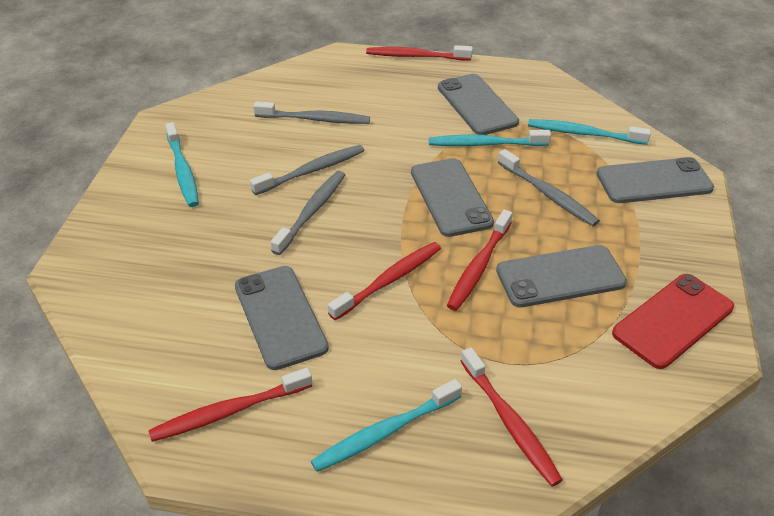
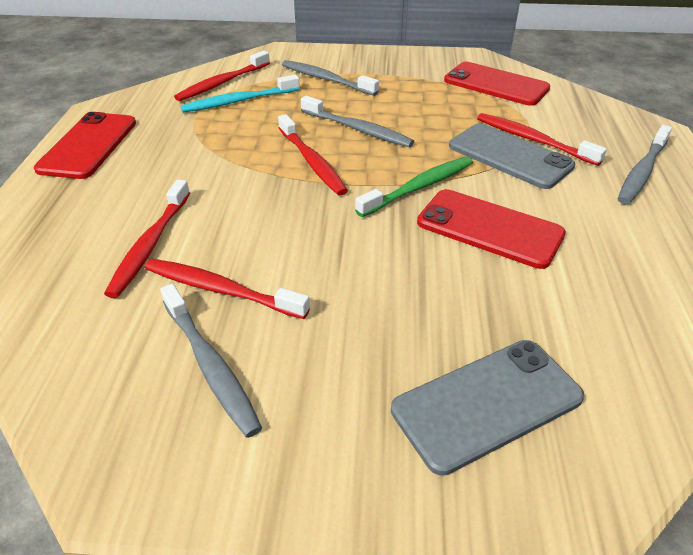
green toothbrush: none = 0 -> [355,157,473,217] = 1
grey phone: [235,266,329,370] [411,158,494,237] [438,74,519,135] [496,245,627,307] [597,157,714,203] = 5 -> [391,340,584,476] [449,123,575,189] = 2
red phone: [612,274,734,369] = 1 -> [34,112,136,179] [417,189,566,269] [444,62,550,106] = 3
turquoise toothbrush: [165,122,199,207] [311,379,462,472] [429,130,551,146] [528,119,651,145] = 4 -> [180,75,300,113] = 1

